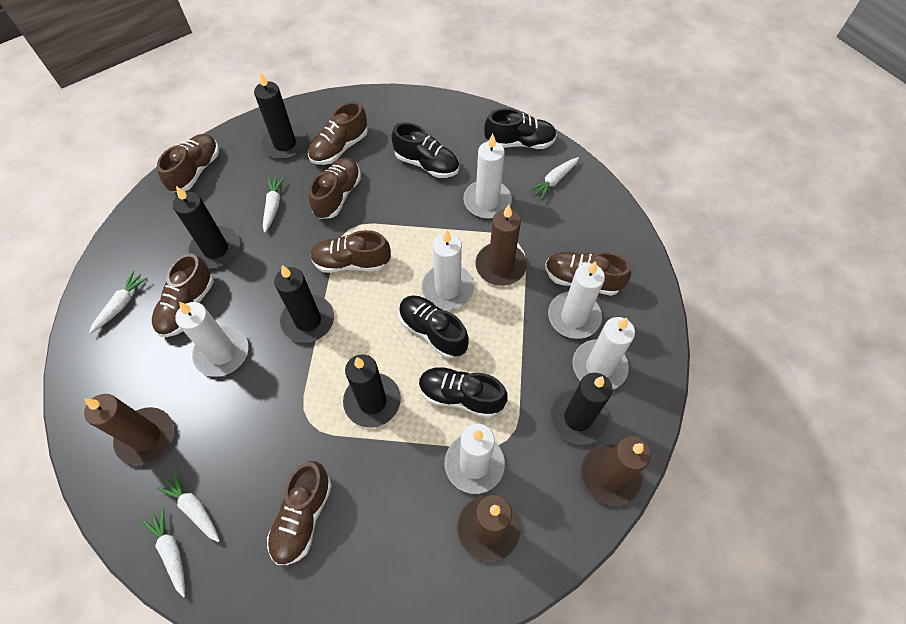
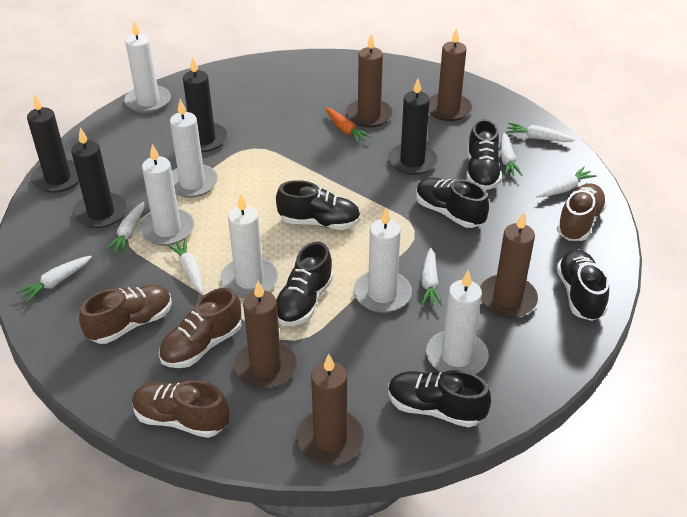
black candle: [173,186,240,268] [254,72,307,159] [274,265,334,343] [343,354,401,428] [550,373,613,445] = 5 -> [27,94,79,193] [71,128,127,228] [183,57,227,152] [388,79,438,175] = 4
black shoe: [391,122,459,178] [399,295,469,359] [419,367,508,418] [484,108,557,149] = 4 -> [276,180,361,230] [276,241,333,326] [388,370,491,428] [416,177,489,228] [466,119,502,190] [557,249,609,321] = 6
brown candle: [84,394,174,465] [457,495,520,562] [475,205,527,286] [581,436,651,506] = 4 -> [234,281,297,389] [296,354,364,465] [346,34,393,128] [429,28,472,121] [480,212,538,318] = 5
brown shoe: [152,253,214,337] [157,134,219,192] [267,461,332,565] [308,102,368,165] [309,158,361,219] [310,230,391,273] [545,252,631,296] = 7 -> [79,285,172,344] [132,380,230,438] [159,288,241,368] [557,183,607,241] = 4
orange carrot: none = 0 -> [325,108,371,144] = 1
white carrot: [89,271,148,334] [142,508,185,597] [157,471,220,542] [263,177,285,233] [529,157,579,200] = 5 -> [16,256,92,303] [105,202,144,254] [167,239,203,293] [421,248,443,306] [500,133,523,176] [506,123,575,142] [536,167,597,197] = 7

